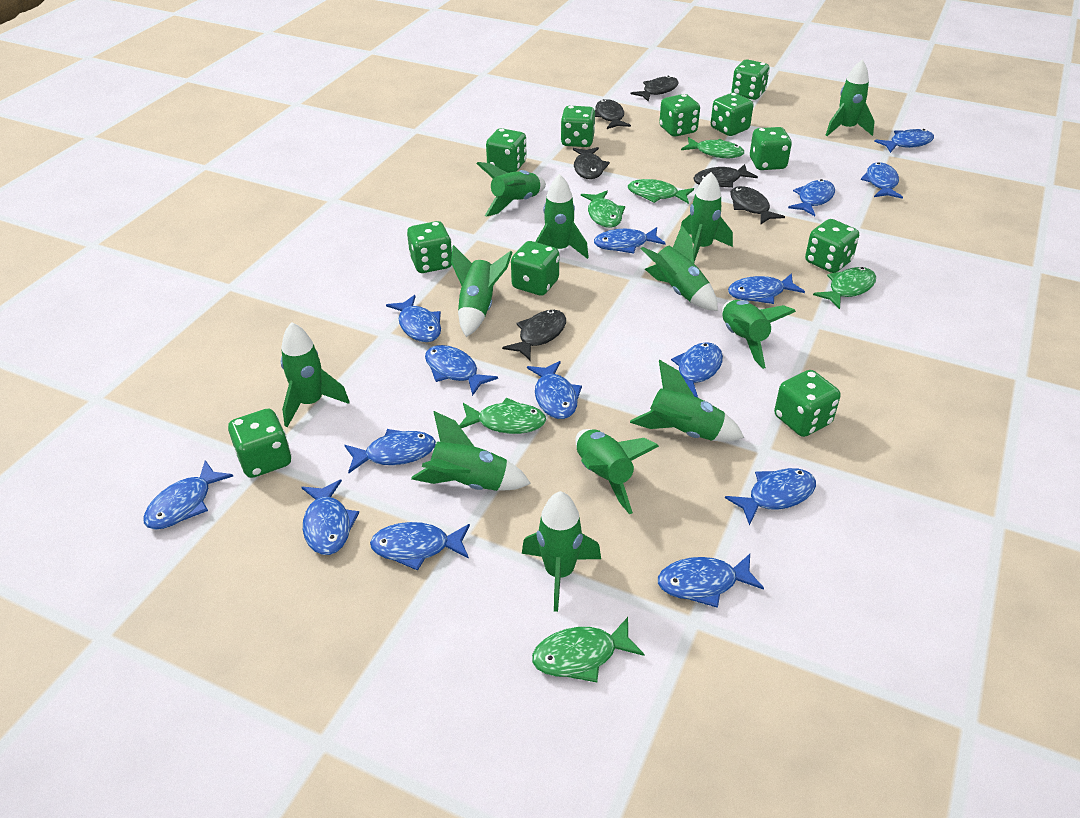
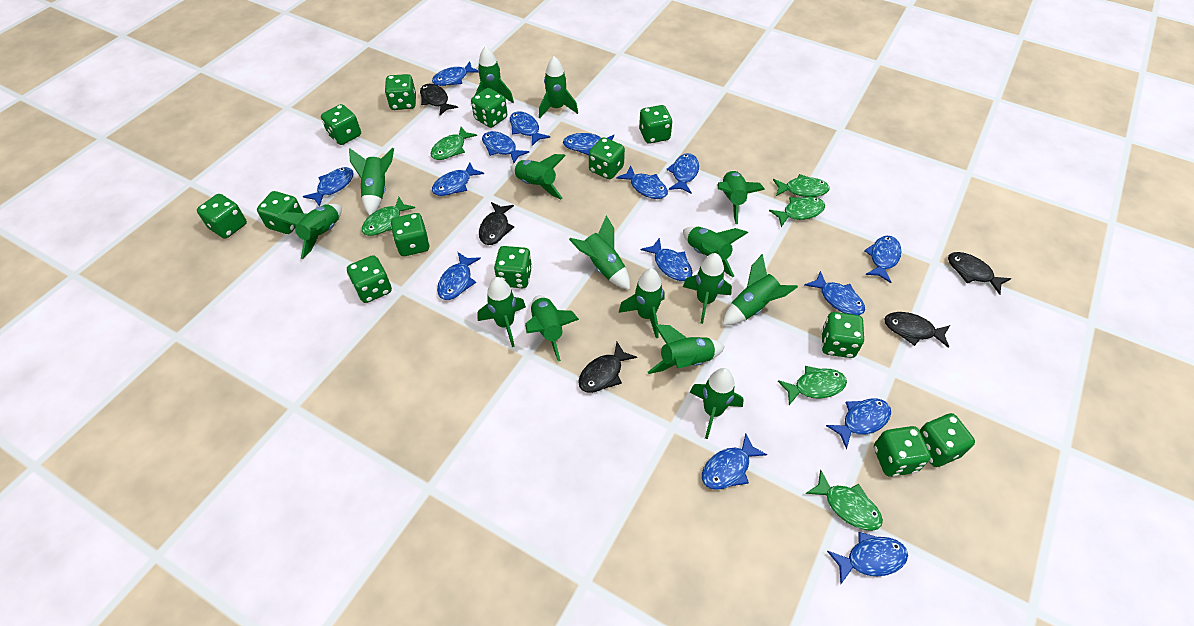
black fish: [502,310,566,360] [573,147,610,179] [595,99,631,129] [631,76,679,101] [693,164,758,188] [730,186,785,224] = 6 -> [420,84,458,115] [479,202,514,245] [578,342,637,393] [884,312,950,348] [948,252,1011,295] = 5
green dice: [228,409,291,478] [407,221,452,273] [486,128,527,173] [511,241,559,296] [561,106,595,147] [659,94,700,137] [711,93,754,136] [731,59,770,100] [750,127,792,170] [774,370,841,437] [805,219,859,273] = 11 -> [197,194,247,239] [257,191,303,234] [321,104,361,145] [347,255,392,303] [385,74,416,110] [391,213,430,256] [471,88,507,128] [494,246,532,288] [589,137,625,179] [639,105,672,144] [821,312,864,358] [874,426,931,477] [920,413,975,467] = 13
green rocket: [281,322,350,427] [411,411,531,491] [451,245,513,337] [476,162,546,217] [522,491,601,612] [535,174,589,259] [576,429,659,514] [630,360,744,442] [641,225,718,311] [681,172,733,262] [722,300,796,369] [825,59,875,136] = 12 -> [275,204,342,259] [349,148,394,216] [475,46,514,103] [478,277,526,347] [510,154,566,199] [525,295,579,361] [539,56,578,118] [569,215,630,290] [618,268,665,338] [648,324,725,374] [683,227,748,277] [683,253,732,324] [690,368,744,439] [718,170,765,224] [722,254,798,325] = 15

